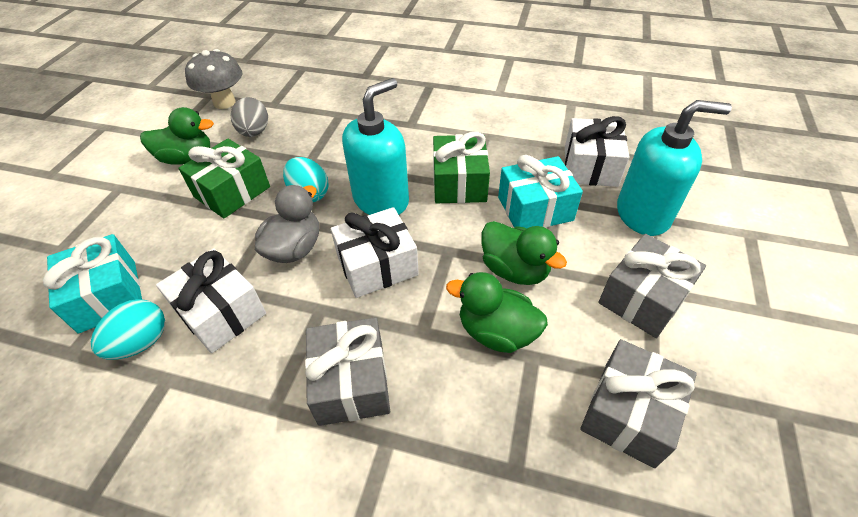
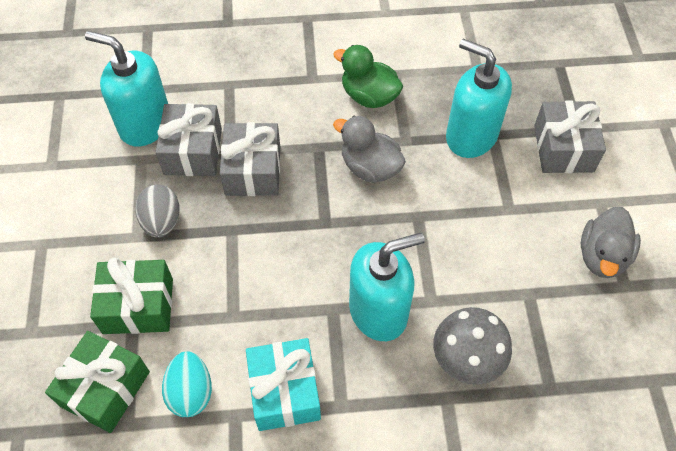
green duck: [140,107,214,165] [446,272,548,353] [481,221,567,285] = 3 -> [333,45,403,108] = 1
grey duck: [255,185,319,263] = 1 -> [333,116,406,183] [581,207,641,278] = 2
turquoise egg: [91,299,165,360] [283,157,329,202] = 2 -> [162,351,212,417] = 1
turquoise gift: [43,234,142,334] [498,155,583,228] = 2 -> [246,338,321,431] = 1
turquoise soap dispenser: [342,78,409,215] [617,100,732,236] = 2 -> [85,31,168,147] [349,233,425,341] [446,39,512,158] = 3
white gift: [156,248,266,353] [331,207,419,298] [565,116,629,187] = 3 -> none = 0

